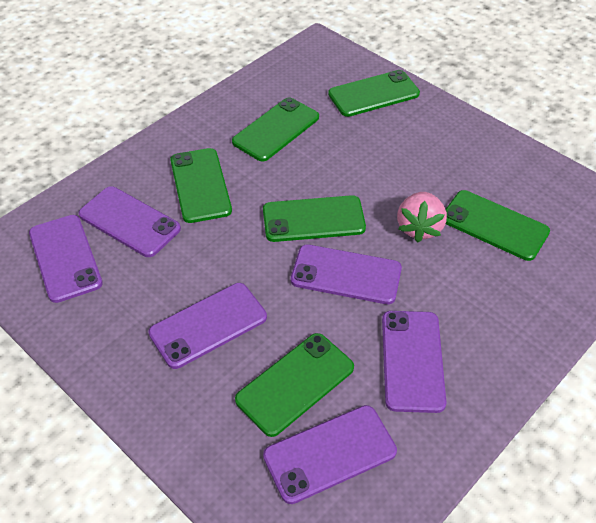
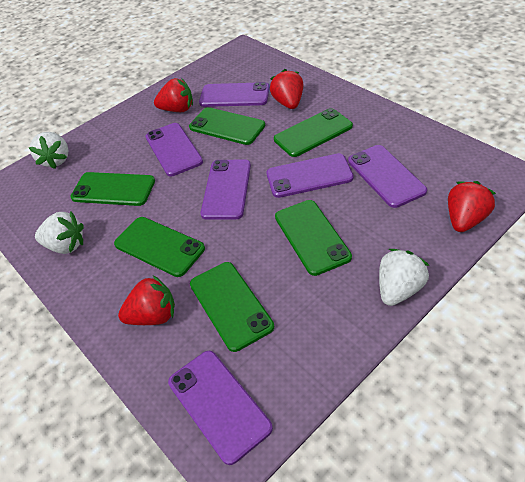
pink strawberry: [397,192,447,242] = 1 -> none = 0
red strawberry: none = 0 -> [118,275,175,325] [154,78,193,112] [270,69,303,109] [448,181,496,232] = 4
white strawberry: none = 0 -> [29,132,69,169] [35,212,84,254] [379,249,429,306] = 3

